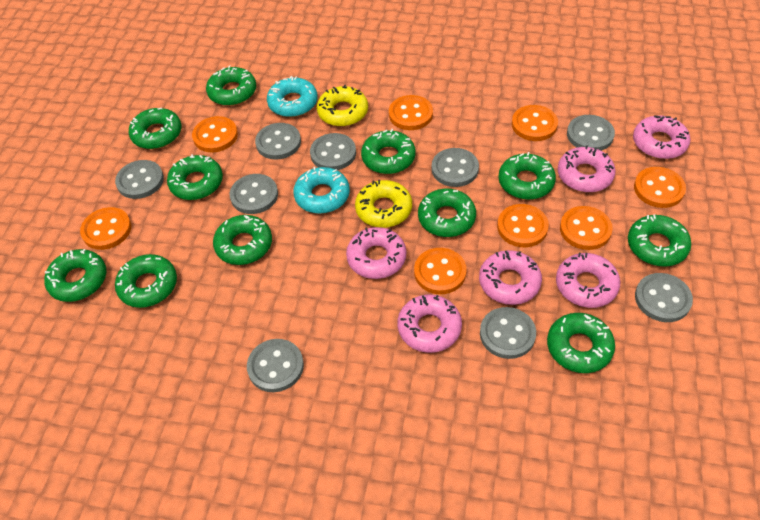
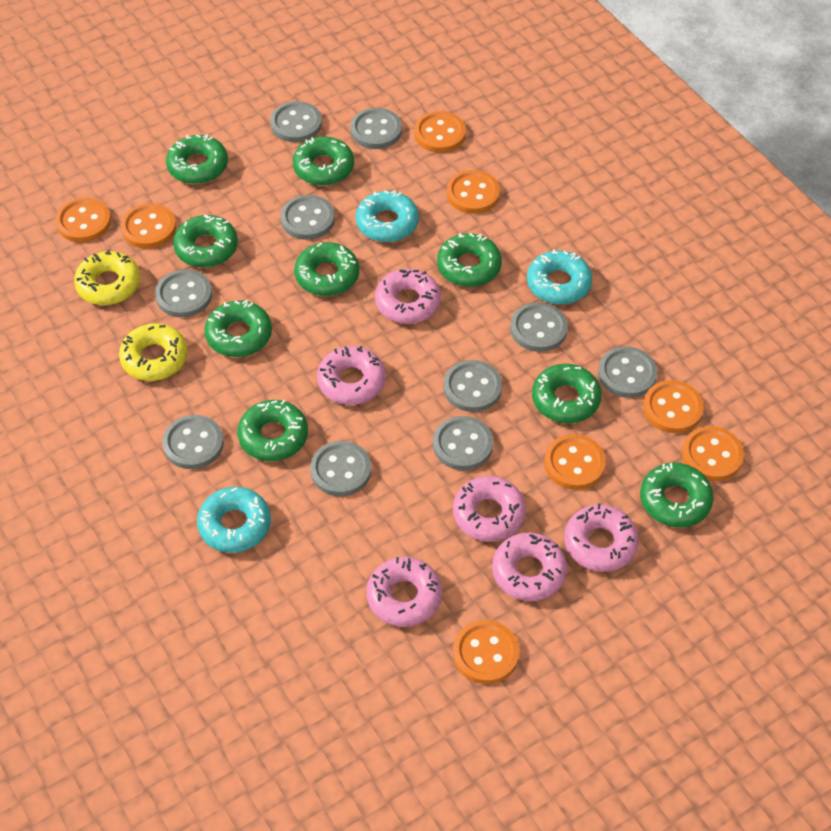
green donut: [44,249,107,302] [115,254,177,308] [129,108,181,149] [167,154,223,200] [206,66,256,106] [213,215,272,265] [361,129,416,174] [418,189,476,237] [498,152,556,200] [547,313,615,373] [628,214,691,267] = 11 -> [166,134,228,184] [173,215,238,267] [204,300,272,357] [238,400,308,461] [293,137,354,186] [294,242,359,296] [437,233,502,287] [532,364,602,423] [640,463,714,527] = 9
grey button: [115,160,164,199] [229,174,278,214] [247,339,304,392] [255,123,301,160] [310,133,356,170] [432,148,479,187] [480,307,536,359] [567,115,615,151] [635,273,693,322] = 9 -> [155,269,212,318] [162,415,224,469] [270,101,322,142] [281,195,335,240] [310,441,371,496] [350,108,402,149] [433,416,493,470] [443,360,502,412] [510,302,568,352] [598,346,657,398] = 10
turquoise donut: [267,76,318,117] [293,167,350,214] = 2 -> [197,487,271,553] [355,190,419,242] [527,249,593,305] = 3

